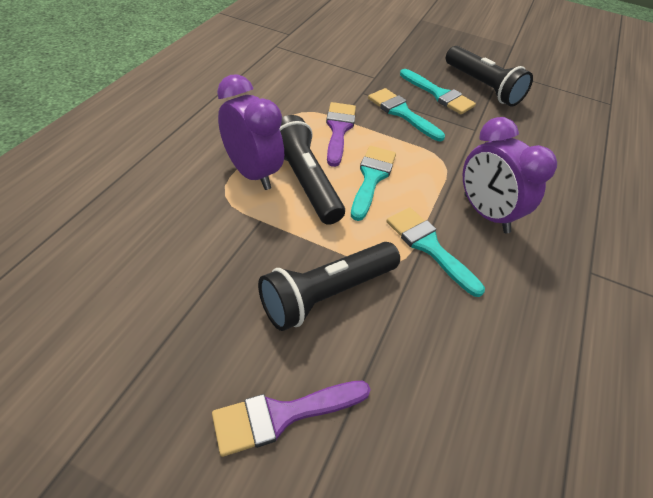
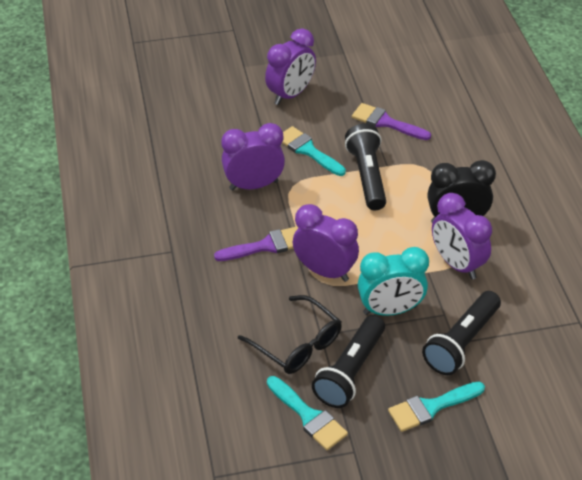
black clock: none = 0 -> [427,160,496,223] = 1
black glasses: none = 0 -> [238,295,342,374] = 1
purple clock: [217,74,284,190] [463,117,557,233] = 2 -> [221,123,285,190] [265,28,316,105] [293,204,359,282] [432,193,492,280] = 4
turquoise brush: [351,146,396,221] [368,88,445,141] [386,207,485,297] [400,69,476,114] = 4 -> [267,376,348,450] [282,126,346,176] [388,382,485,432] = 3
turquoise clock: none = 0 -> [358,247,429,316] = 1

